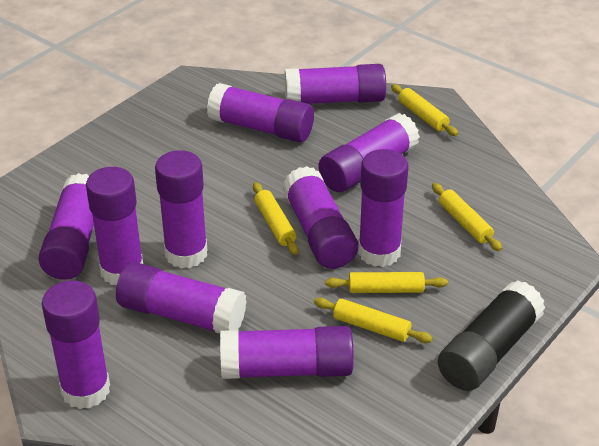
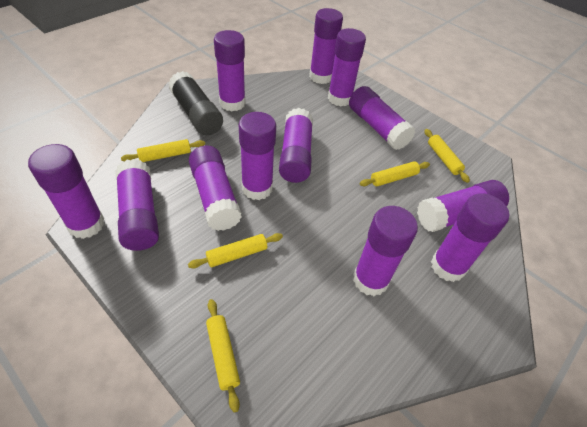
purple glue stick: [38,173,94,280] [42,280,110,409] [86,167,143,285] [116,262,247,334] [155,150,208,268] [207,83,314,142] [220,326,354,379] [283,166,358,269] [284,64,386,104] [319,113,420,192] [358,149,408,267] = 11 -> [28,144,104,239] [115,159,159,251] [189,146,242,231] [214,30,246,111] [239,112,276,200] [279,108,313,183] [309,8,343,84] [328,28,366,106] [349,86,415,150] [353,206,418,296] [417,180,509,232] [431,193,509,282] = 12

